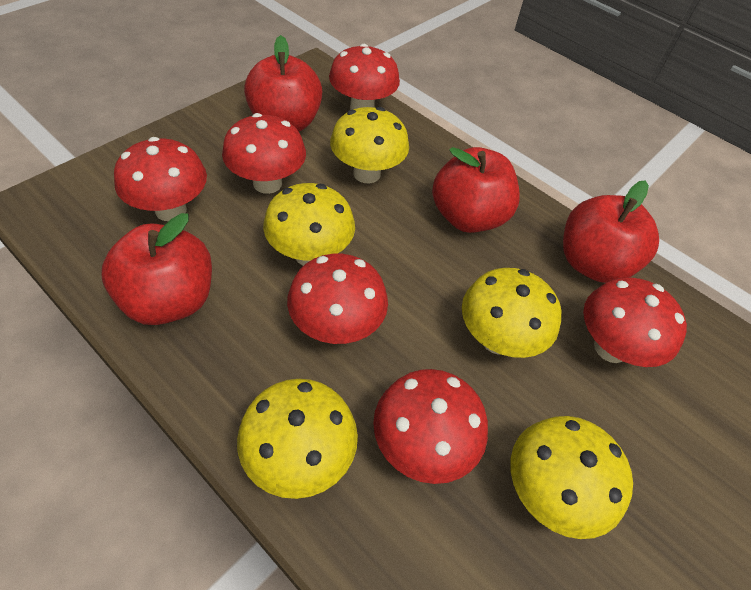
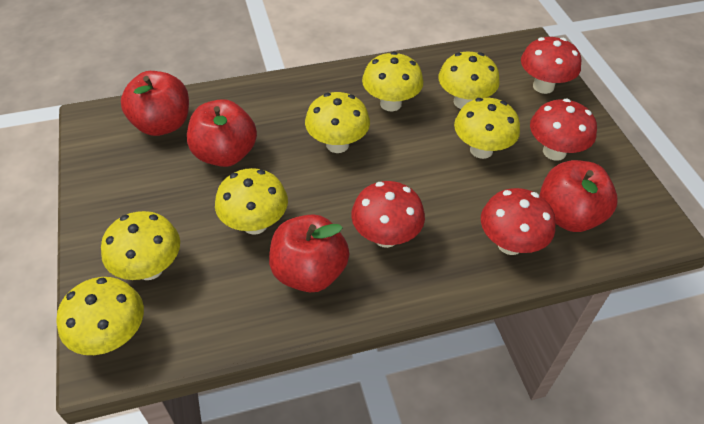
red mushroom: [114,137,207,221] [222,113,306,194] [287,254,388,344] [329,44,400,110] [373,369,488,484] [583,277,687,367] = 6 -> [351,181,425,248] [481,188,556,255] [521,37,581,94] [530,99,597,161] = 4
yellow mushroom: [237,379,358,499] [263,183,355,266] [330,107,409,184] [462,268,561,358] [511,416,633,539] = 5 -> [56,277,144,355] [101,211,180,280] [215,168,288,235] [305,92,370,153] [362,52,423,111] [438,52,500,109] [454,97,520,159] = 7

